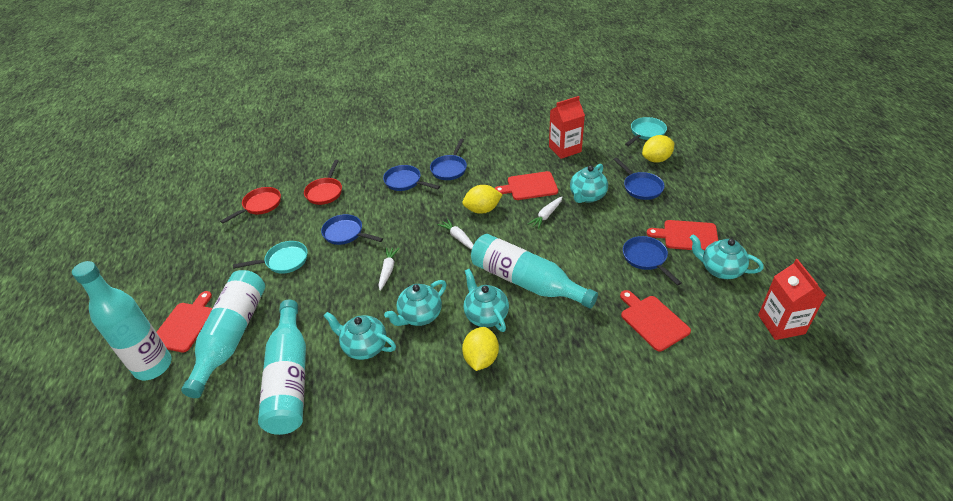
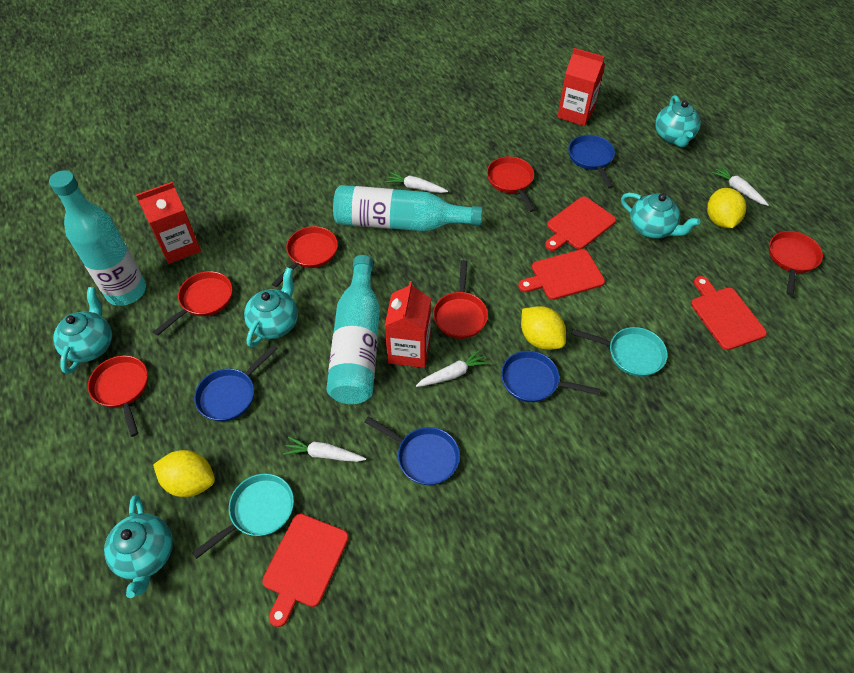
blue pan: [321,214,383,245] [383,165,440,191] [430,138,467,180] [613,157,665,200] [623,236,681,286] = 5 -> [194,344,278,422] [365,416,460,485] [501,351,601,402] [568,135,615,189] = 4
red carton: [549,96,585,159] [758,259,826,340] = 2 -> [136,182,201,264] [385,281,431,368] [557,48,605,126] = 3
red pan: [220,187,281,224] [304,160,342,205] = 2 -> [88,355,148,437] [153,271,232,336] [272,226,338,287] [433,260,488,339] [487,156,535,212] [769,231,823,295] = 6
turquoise bottle: [72,261,172,380] [181,270,265,398] [258,300,306,435] [471,234,598,309] = 4 -> [49,170,146,306] [326,255,380,404] [333,185,482,231] = 3
white carrot: [378,247,399,291] [438,219,474,250] [528,197,562,229] = 3 -> [283,437,366,462] [385,172,448,193] [416,350,489,387] [712,166,769,206] = 4

